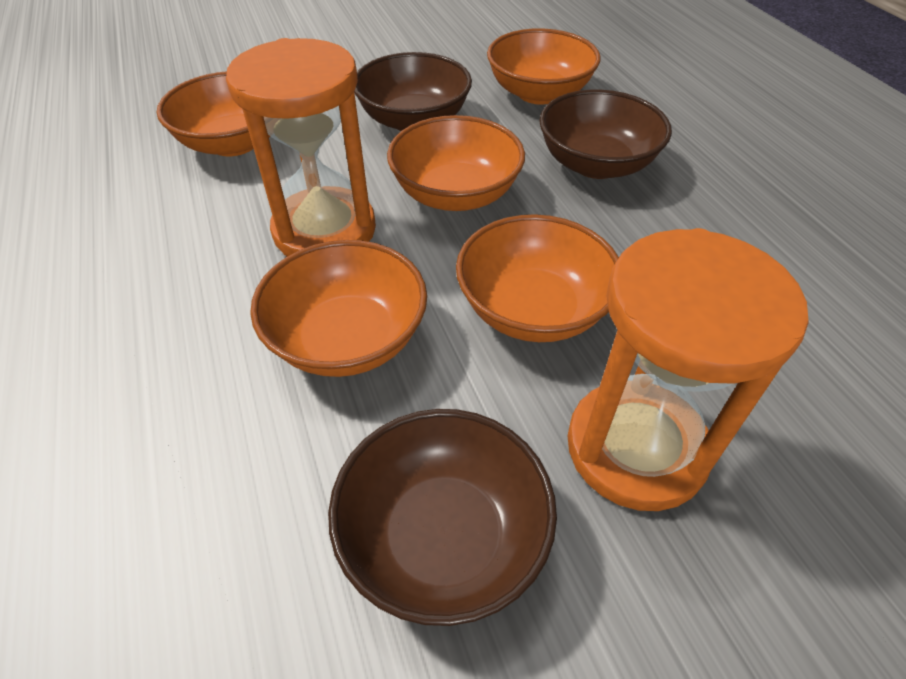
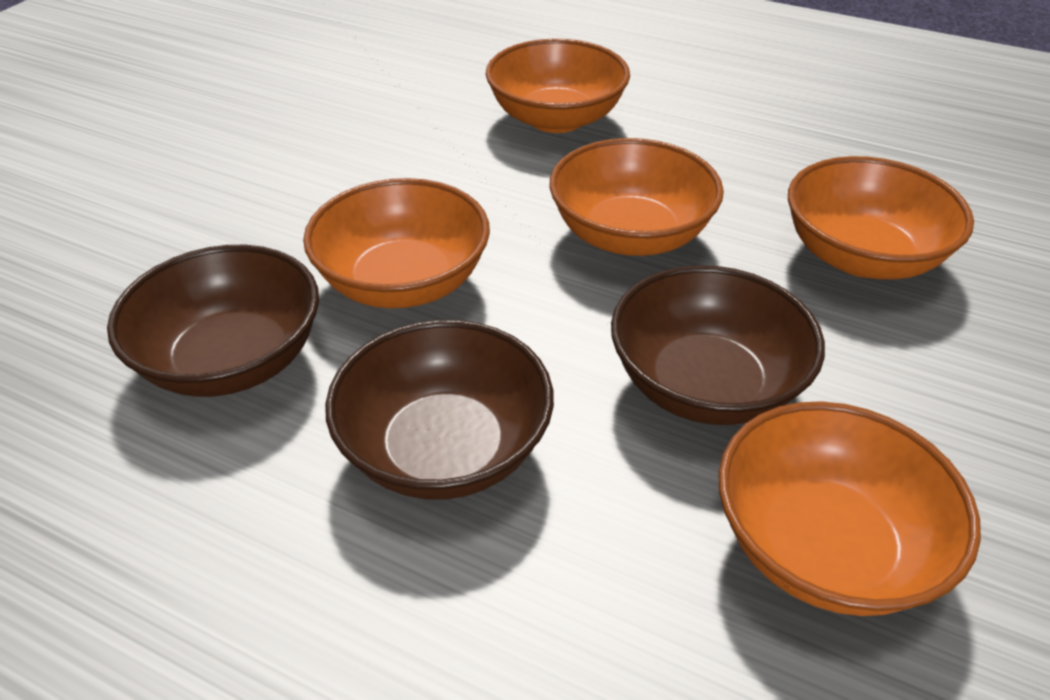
orange hourglass: [226,38,376,256] [568,228,808,511] = 2 -> none = 0

